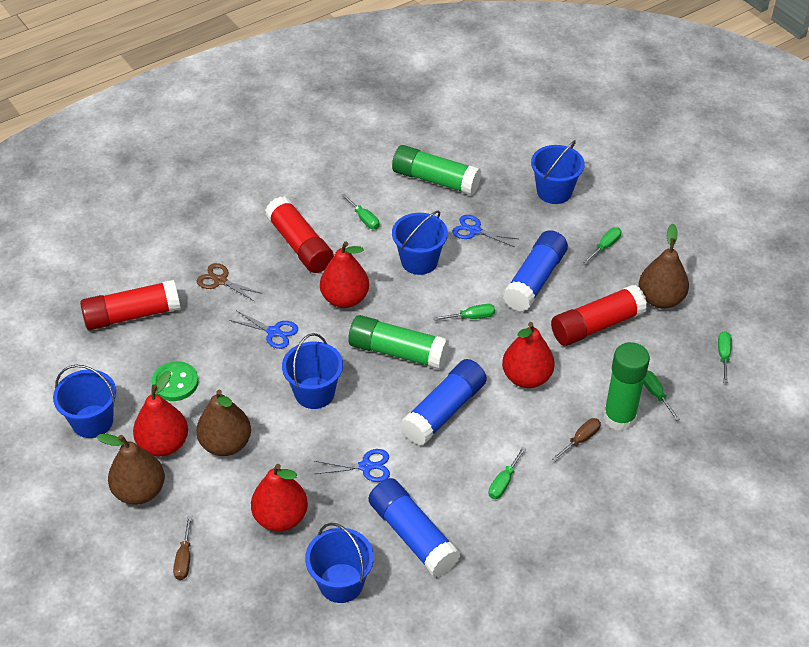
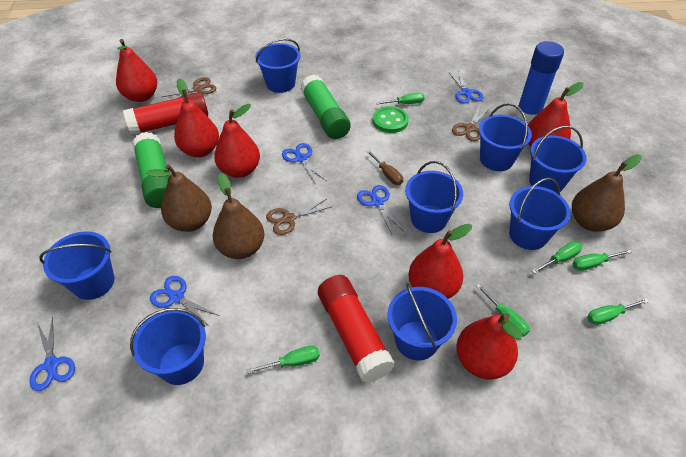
blue bucket: [53,365,116,438] [282,333,343,409] [305,523,374,603] [392,210,448,275] [531,140,585,204] = 5 -> [39,231,114,300] [130,308,206,385] [255,38,300,93] [387,283,457,360] [405,161,463,233] [479,103,532,171] [509,178,570,250] [529,126,587,193] = 8
blue glue stick: [368,478,460,577] [400,359,487,445] [503,230,568,311] = 3 -> [516,41,564,122] = 1
blue scissors: [229,310,298,349] [315,449,390,482] [452,215,518,247] = 3 -> [29,316,75,391] [150,276,220,326] [282,143,326,185] [357,185,404,234] [449,70,483,103] = 5
brown scissors: [197,263,263,302] = 1 -> [162,77,216,100] [266,199,333,235] [452,106,490,141] = 3
brown screwdriver: [173,516,192,580] [552,418,601,461] = 2 -> [366,150,403,185] = 1
green glue stick: [348,315,449,370] [392,145,481,195] [603,342,650,431] = 3 -> [132,132,169,208] [301,75,351,139] = 2
red glue stick: [80,280,181,330] [265,196,334,273] [551,285,647,346] = 3 -> [123,92,208,136] [318,275,395,383] = 2
red pear: [133,371,188,456] [251,464,308,531] [320,241,369,308] [502,322,555,388] = 4 -> [116,39,157,102] [174,78,219,157] [214,104,260,178] [409,224,472,299] [457,313,523,380] [528,82,584,147] = 6

